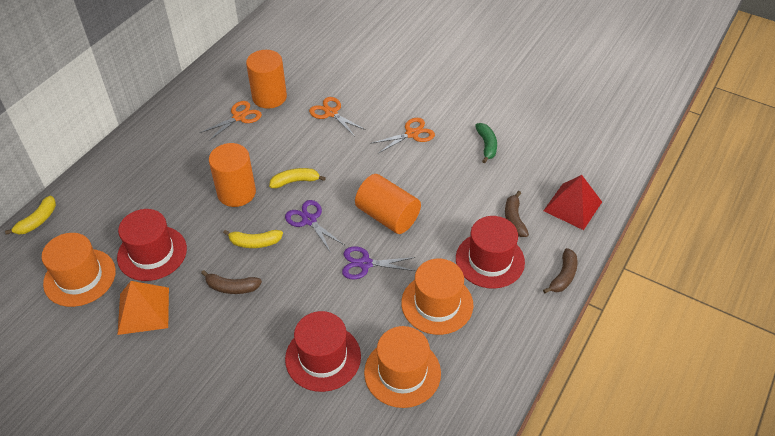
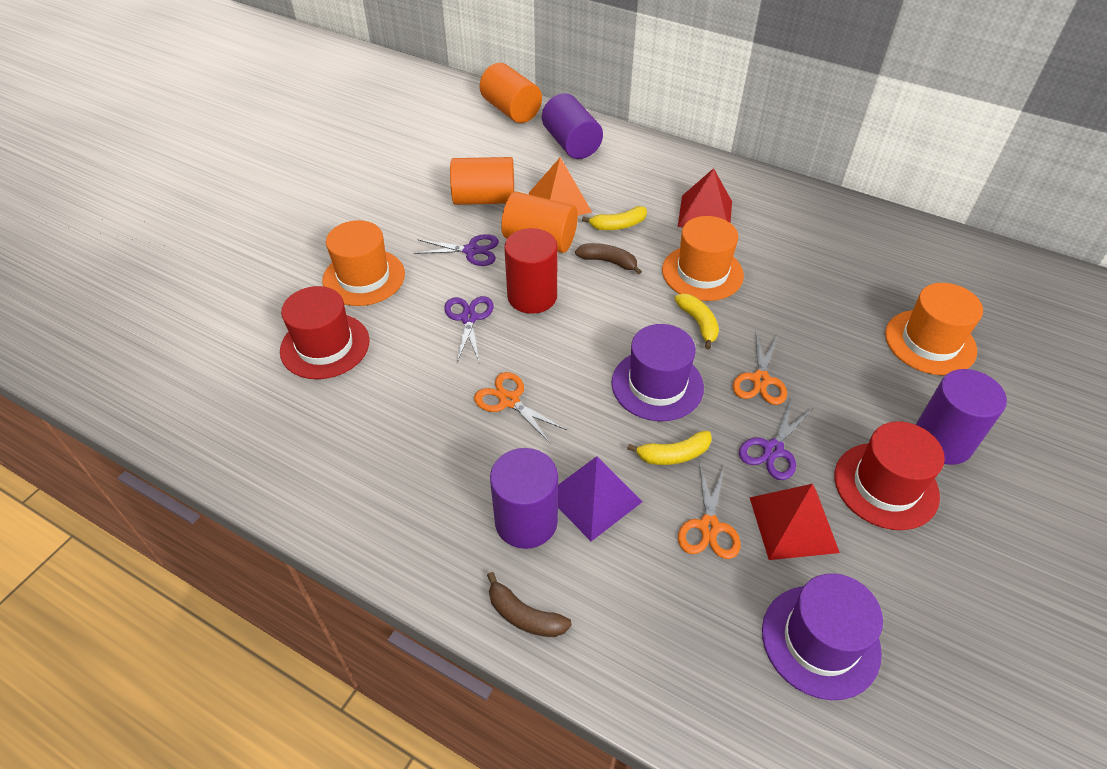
brown banana: [201,270,262,294] [505,191,529,237] [543,248,578,293] = 3 -> [487,572,572,637] [575,243,642,275] = 2
green banana: [475,123,497,163] = 1 -> none = 0
purple cylinder: none = 0 -> [490,448,558,549] [542,93,603,159] [916,369,1007,465] = 3
purple hat: none = 0 -> [611,324,704,421] [762,573,883,700] = 2
purple pyramid: none = 0 -> [558,456,643,541] = 1
purple scissors: [285,200,344,253] [342,246,415,279] = 2 -> [413,234,499,266] [444,296,494,364] [739,400,814,480] = 3
red cylinder: none = 0 -> [504,228,558,314] = 1
red hat: [117,209,187,281] [285,311,361,392] [456,216,525,289] = 3 -> [280,286,370,379] [834,421,945,530] = 2
red pyramid: [543,175,602,230] = 1 -> [678,168,732,228] [750,484,840,560] = 2

